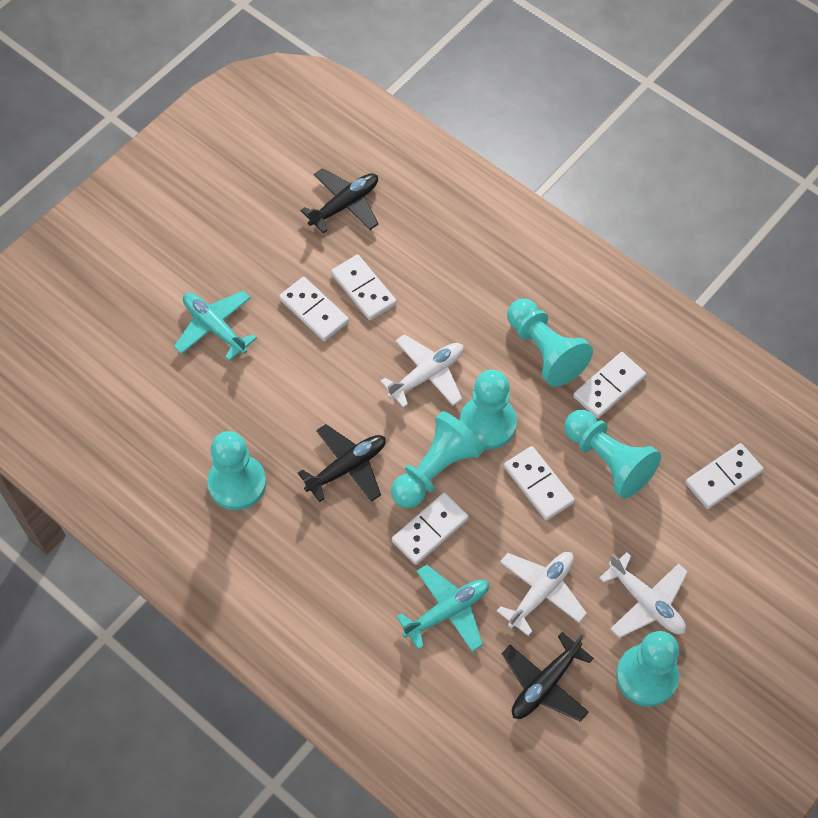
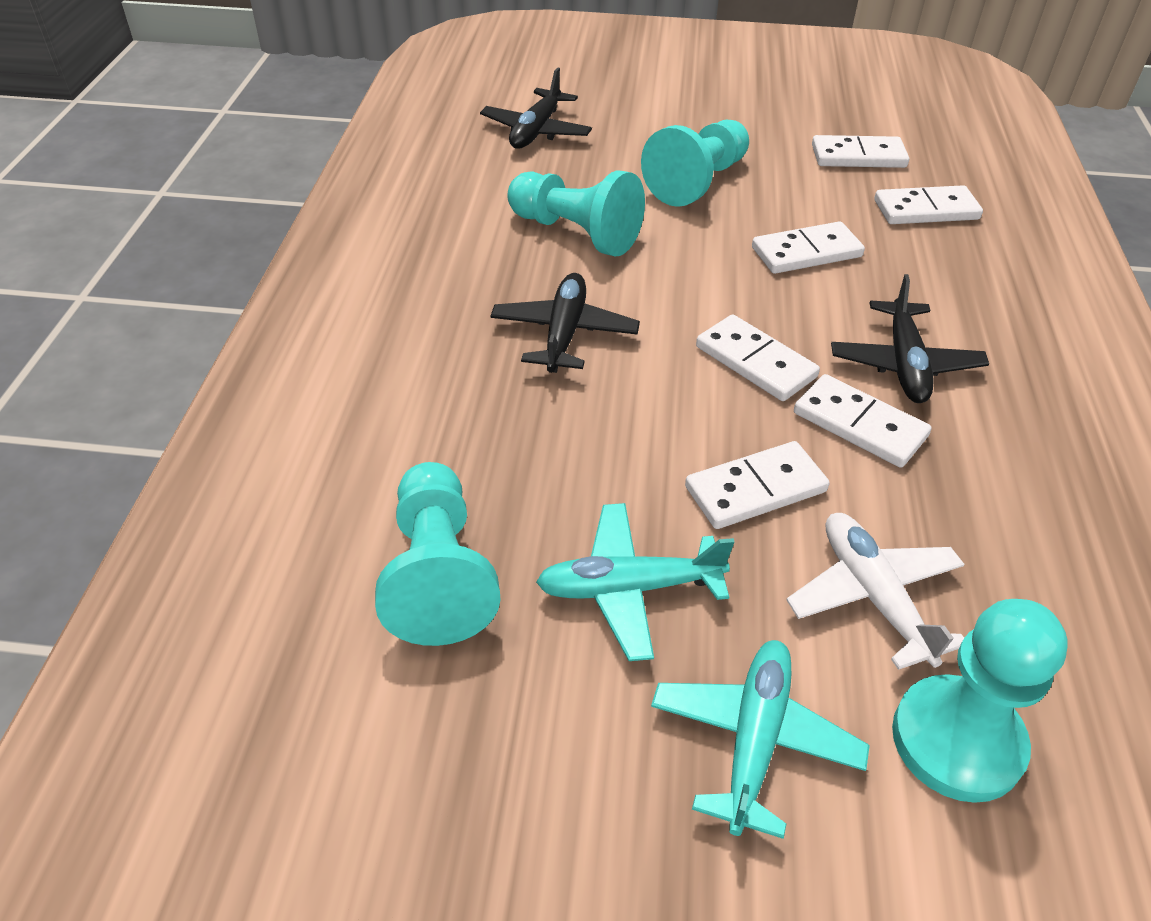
turquoise pawn: [207,431,266,510] [391,411,485,508] [460,370,517,450] [507,299,593,387] [564,410,661,498] [616,631,679,707] = 6 -> [375,462,501,646] [508,170,645,256] [641,119,749,207] [892,599,1068,803] = 4
white plane: [380,334,463,408] [497,552,587,636] [599,552,688,638] = 3 -> [786,513,965,670] = 1

